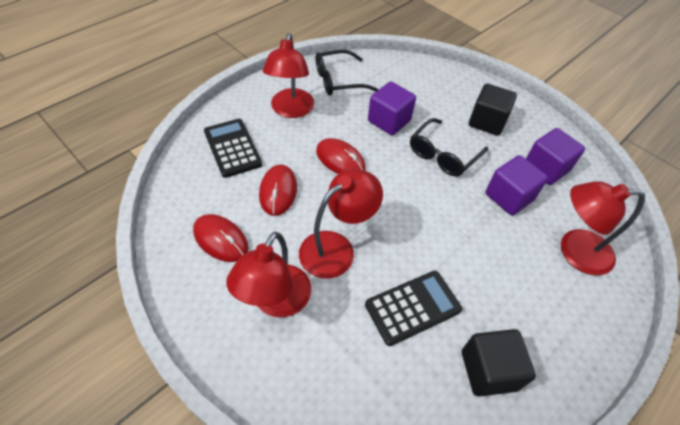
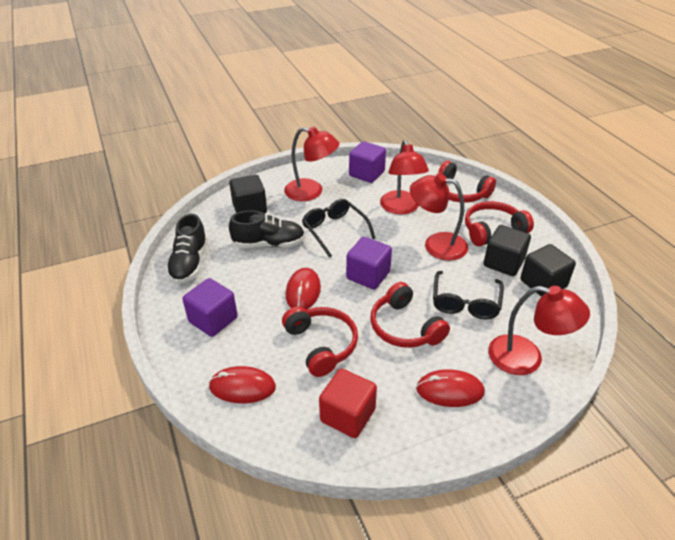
black calculator: [204,119,262,178] [365,271,462,346] = 2 -> none = 0
black cube: [462,329,536,396] [469,84,517,136] = 2 -> [229,175,267,214] [484,225,531,276] [520,244,576,297] = 3
black shoe: none = 0 -> [166,214,208,284] [229,210,305,248] = 2
red cube: none = 0 -> [319,368,377,438] = 1
red headphones: none = 0 -> [282,306,358,377] [370,282,450,348] [436,161,496,203] [465,201,534,246] = 4

